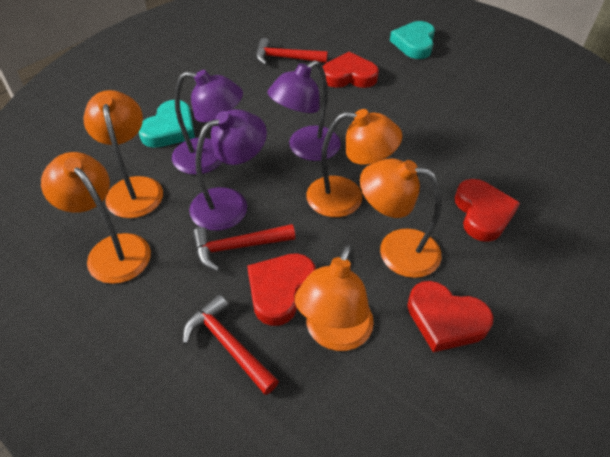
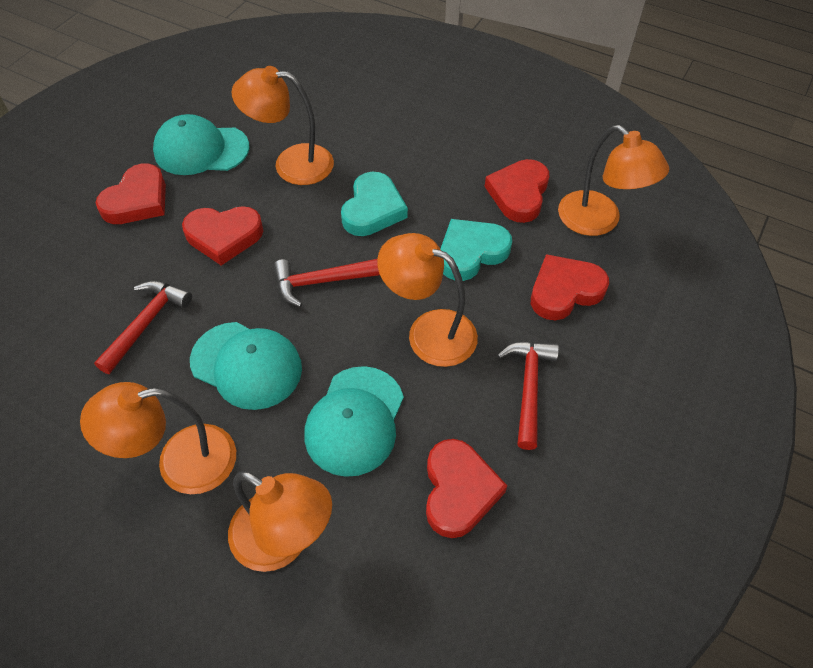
purple lamp: [172,70,243,175] [189,109,267,231] [268,60,341,161] = 3 -> none = 0
red heart: [247,253,316,326] [323,52,379,88] [407,281,493,352] [455,179,520,242] = 4 -> [96,164,166,224] [182,206,263,266] [426,439,507,538] [485,159,549,223] [531,254,609,320] = 5
turquoise cap: none = 0 -> [153,114,249,175] [190,322,302,410] [304,366,404,477] = 3

